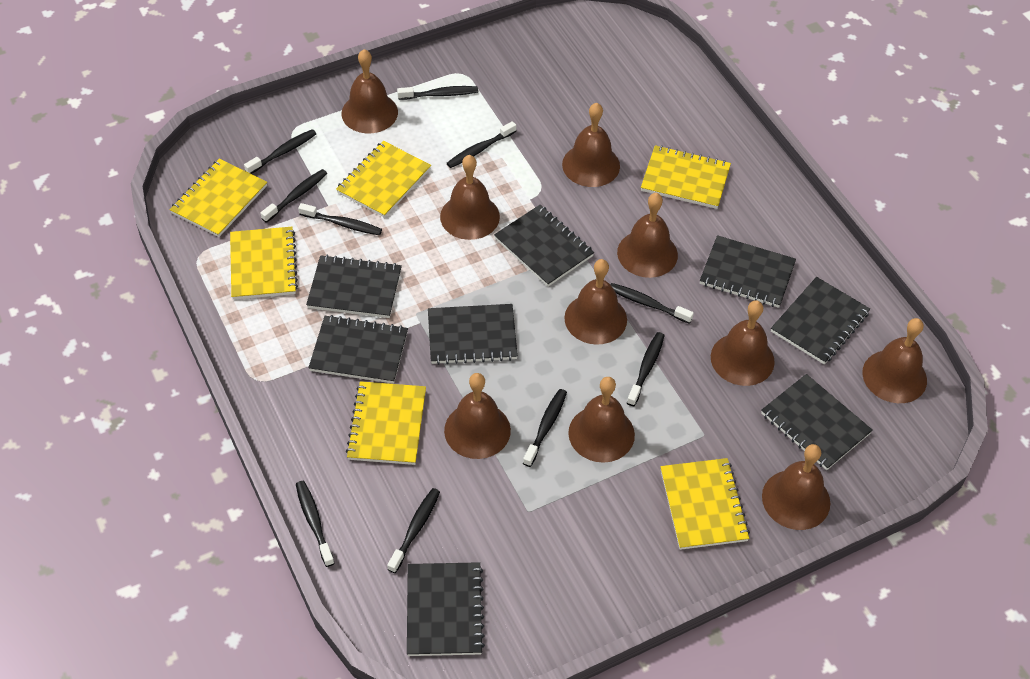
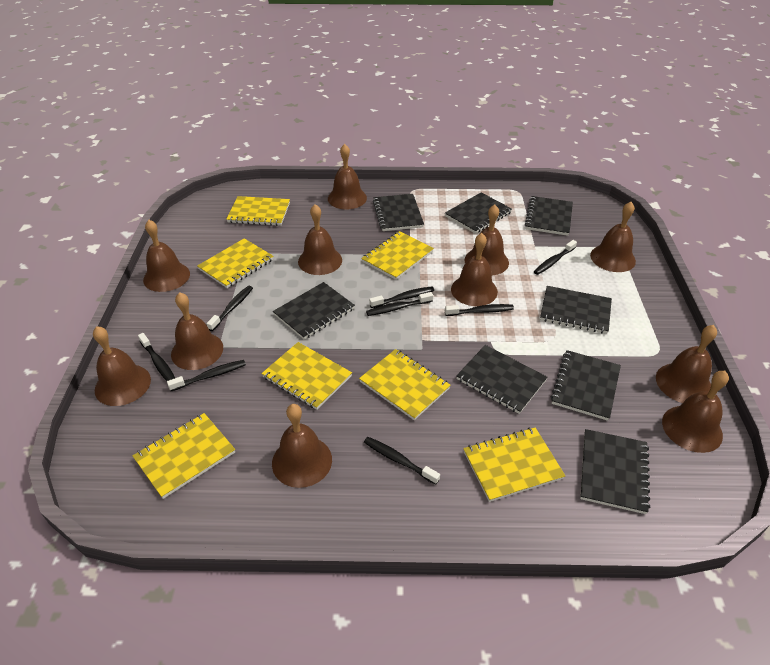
black toothbrush: [244,129,316,174] [261,169,327,223] [296,481,335,567] [298,203,382,235] [387,488,440,573] [397,86,478,100] [447,121,516,168] [523,389,567,467] [610,283,694,324] [627,332,665,406] = 10 -> [138,333,175,381] [167,360,246,391] [206,286,253,331] [364,437,440,485] [366,292,433,316] [369,287,434,308] [445,304,514,316] [534,240,577,275] = 8
brown bell: [341,49,398,133] [440,155,500,240] [444,373,511,459] [562,103,620,187] [564,259,627,345] [568,377,635,463] [617,193,678,278] [711,300,775,386] [762,444,830,530] [862,318,927,403] = 10 -> [93,326,151,406] [143,220,190,292] [171,292,223,370] [272,404,332,488] [298,204,342,275] [328,144,367,209] [451,233,498,306] [465,205,509,275] [590,202,636,272] [656,325,717,403] [662,371,729,453] = 11
yellow notebook: [170,159,267,237] [230,227,298,300] [336,141,431,218] [346,381,426,465] [641,145,731,209] [660,458,750,550] = 6 -> [133,413,235,499] [197,238,274,288] [226,196,290,226] [261,342,352,410] [359,349,451,420] [361,231,434,280] [463,428,565,502] = 7

